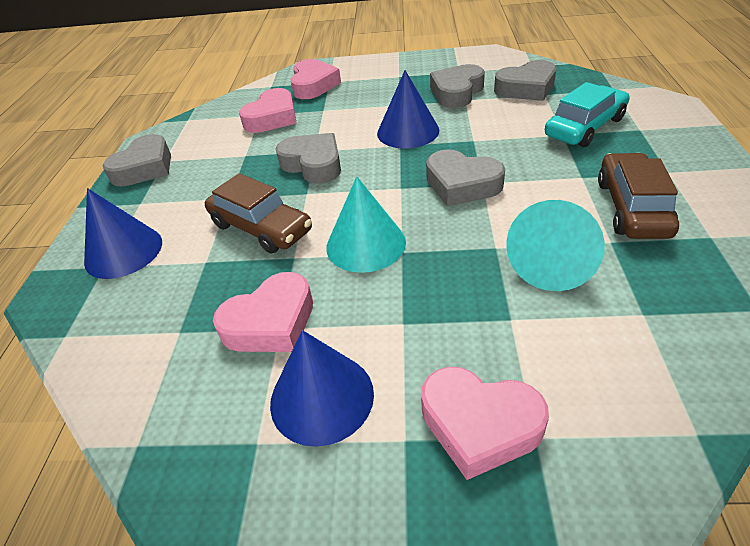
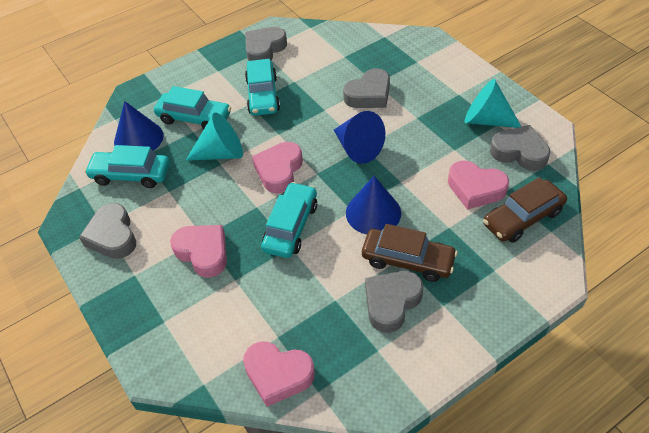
turquoise car: [545,82,630,147] = 1 -> [84,145,170,188] [154,86,231,129] [245,59,280,116] [261,182,317,258] = 4

